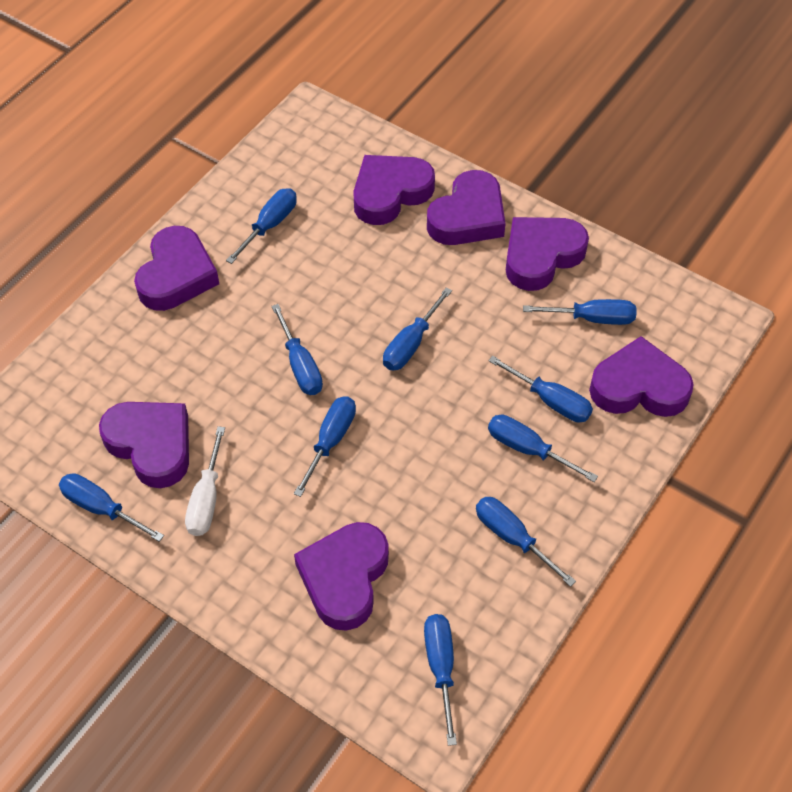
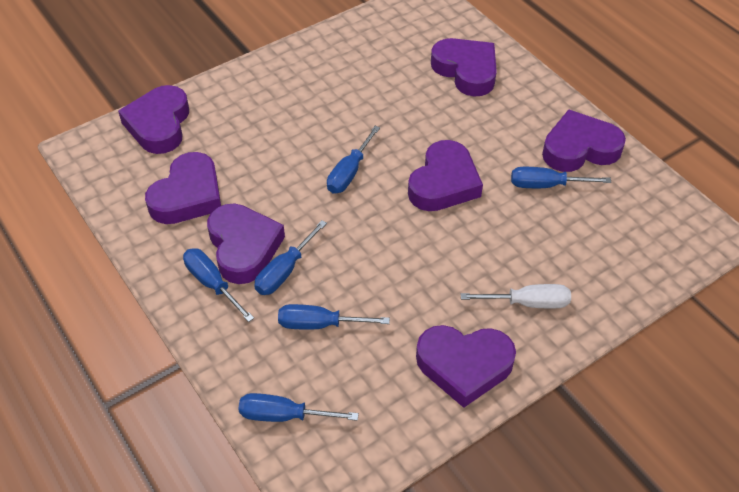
blue screwdriver: [59,473,164,542] [226,188,297,264] [271,304,323,395] [294,396,356,497] [383,287,452,371] [424,614,457,746] [476,497,576,587] [488,356,593,422] [488,415,598,482] [523,299,637,325] = 10 -> [183,248,254,322] [238,393,359,422] [254,220,327,295] [278,304,390,330] [327,126,380,193] [511,167,611,188] = 6

